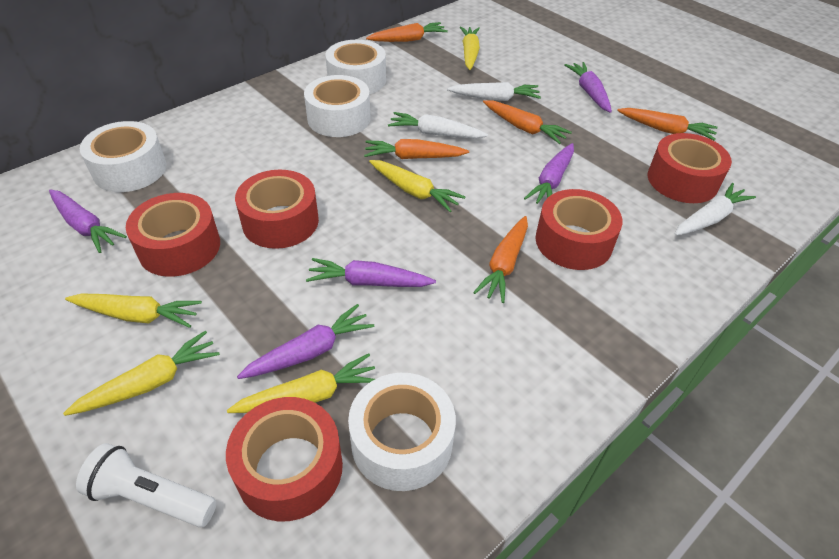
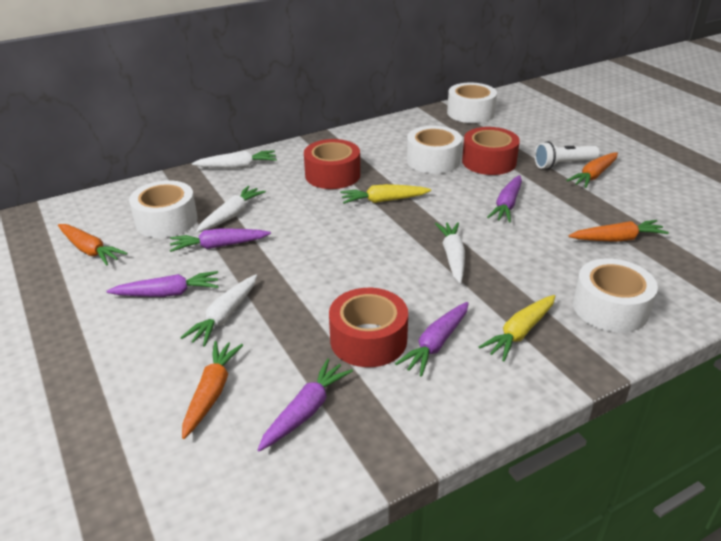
orange carrot: [364,139,469,159] [366,22,448,42] [473,216,528,303] [483,100,572,144] [617,108,718,141] = 5 -> [58,224,127,265] [182,341,243,439] [566,152,618,188] [569,220,669,242] = 4
red tape: [126,193,220,277] [226,397,343,521] [235,170,319,249] [535,189,623,270] [648,133,732,203] = 5 -> [304,139,360,189] [329,288,408,367] [462,127,520,175] = 3
white carrot: [388,112,488,139] [447,82,541,101] [675,183,756,236] = 3 -> [180,275,257,347] [192,150,277,168] [196,186,266,233] [435,222,465,283] = 4
yellow carrot: [63,331,220,416] [65,294,202,328] [227,353,375,413] [369,160,465,212] [460,27,480,70] = 5 -> [340,184,431,204] [479,295,555,361] = 2

